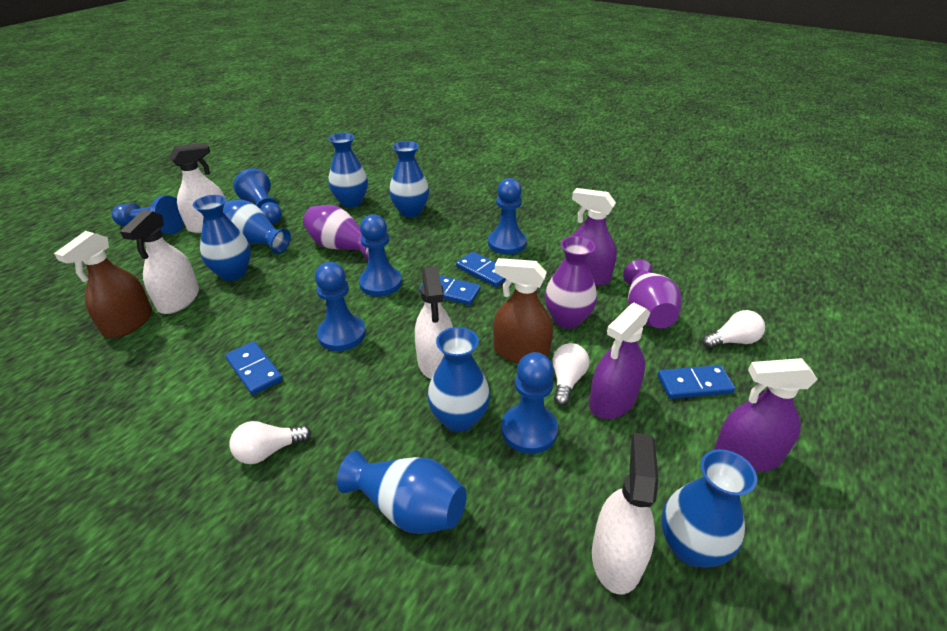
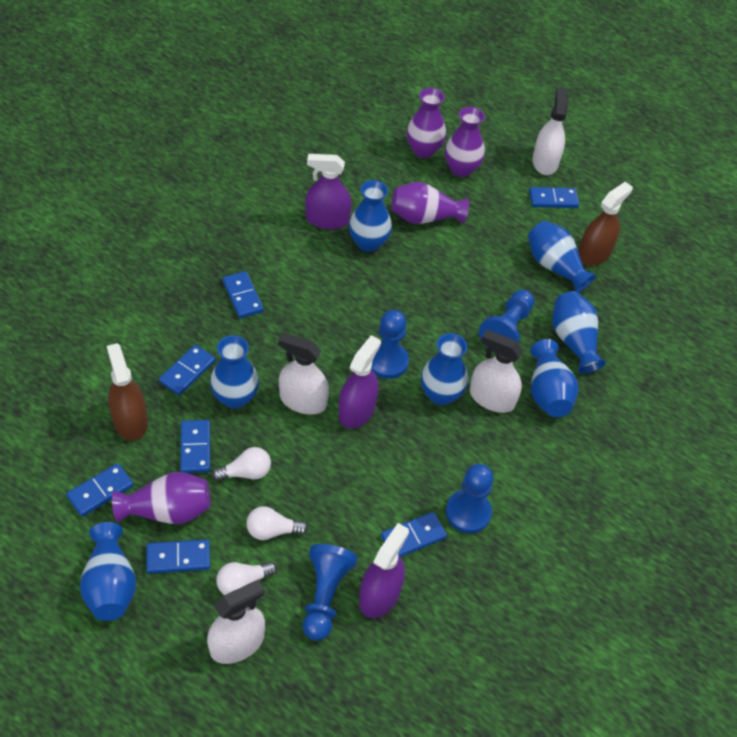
blue domino: [225,341,283,395] [419,275,480,305] [456,252,506,287] [657,365,735,399] = 4 -> [66,463,134,517] [146,539,210,574] [159,345,215,395] [180,420,210,473] [222,271,264,318] [381,512,447,557] [529,187,579,208] = 7
blue pawn: [111,196,184,234] [233,168,282,224] [315,262,366,351] [359,214,402,297] [488,178,527,255] [501,352,558,454] = 6 -> [303,544,358,641] [371,310,409,379] [446,464,493,533] [479,290,534,346] = 4
purple vase: [303,205,369,260] [545,236,597,329] [623,260,682,328] = 3 -> [112,472,211,524] [391,182,469,224] [406,88,446,158] [445,107,485,177] = 4

